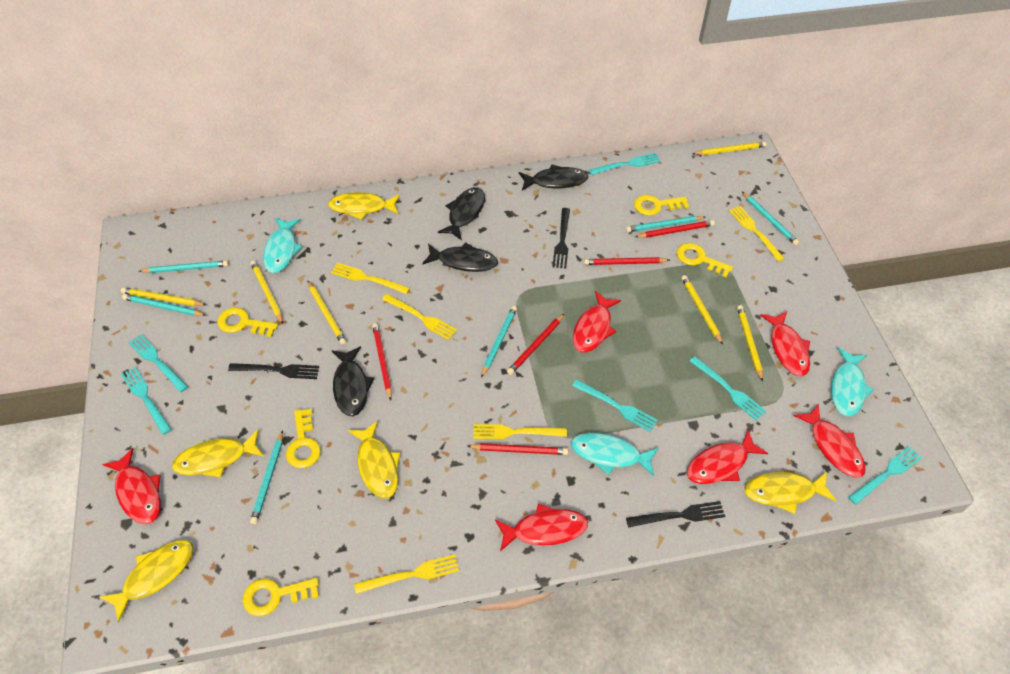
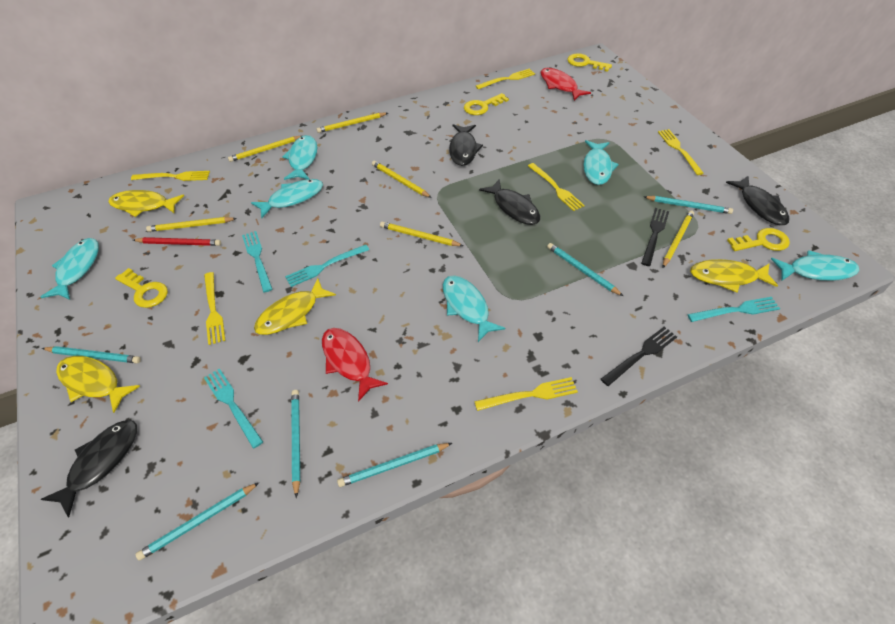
black fork: [228,363,319,379] [552,208,570,269] [626,501,725,528] = 3 -> [601,327,677,386] [641,208,669,266] = 2
red fish: [102,448,161,524] [495,504,588,552] [573,291,621,353] [687,430,768,484] [760,312,810,376] [794,404,866,478] = 6 -> [322,328,388,402] [541,68,591,101] = 2
red pencil: [372,323,392,401] [467,443,568,455] [507,314,564,375] [584,257,670,265] [635,220,715,238] = 5 -> [133,237,221,246] = 1
turquoise fish: [263,218,303,273] [571,433,658,476] [831,347,874,416] = 3 -> [41,238,99,300] [251,179,323,218] [282,135,317,180] [443,275,505,342] [583,140,619,185] [771,250,860,281] = 6
turquoise fork: [121,367,172,435] [128,334,188,392] [572,379,658,432] [589,153,660,175] [689,356,766,420] [848,446,922,505] = 6 -> [204,368,263,449] [242,231,272,293] [285,245,369,287] [687,297,780,322] = 4
yellow fish: [100,540,194,622] [172,430,264,478] [328,192,400,220] [348,421,400,499] [744,471,836,514] = 5 -> [56,356,140,413] [108,190,184,217] [254,278,336,335] [690,259,778,292] = 4
yellow fork: [331,263,410,294] [354,554,459,594] [382,294,457,340] [473,424,567,439] [729,206,785,262] = 5 -> [131,171,210,181] [204,272,226,345] [474,377,578,411] [476,68,535,90] [528,163,585,211] [658,129,704,175] = 6
yellow key: [217,307,278,337] [243,578,319,616] [286,409,321,468] [634,195,689,216] [677,243,733,277] = 5 -> [115,268,168,308] [464,93,509,115] [567,53,612,72] [727,228,790,251] = 4

